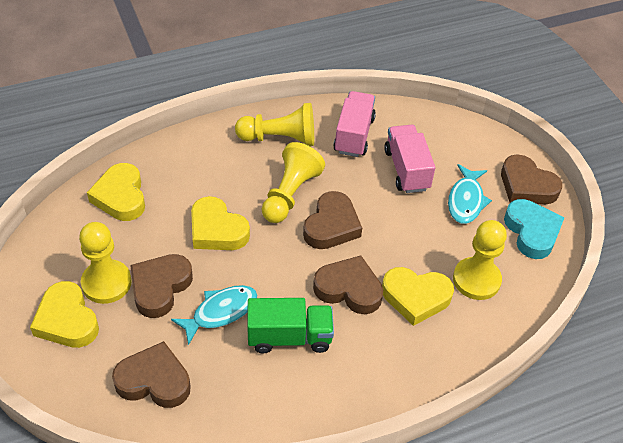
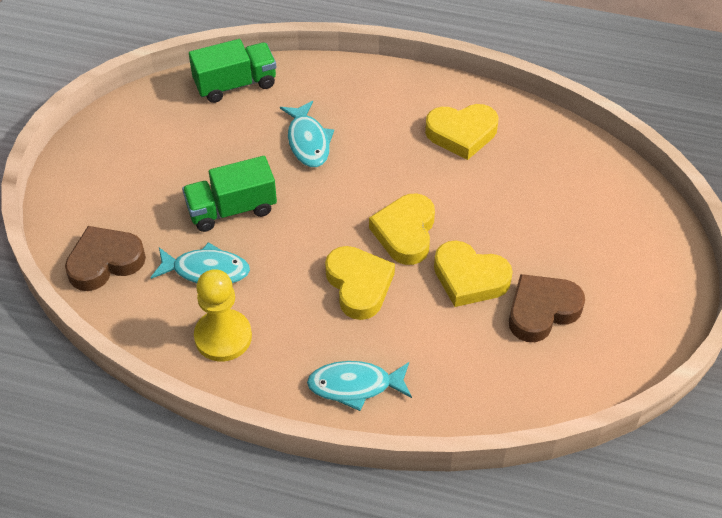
brown heart: [112,341,191,408] [130,254,193,318] [303,191,362,249] [313,255,383,314] [501,155,562,204] = 5 -> [65,226,146,291] [509,274,585,342] = 2
green truck: [247,298,334,354] = 1 -> [182,156,277,232] [189,39,276,103] = 2
pink truck: [333,91,376,157] [384,125,435,193] = 2 -> none = 0
turquoise fish: [171,285,257,345] [448,164,492,224] = 2 -> [150,242,250,283] [280,101,334,167] [307,361,412,411] = 3
turquoise heart: [504,199,565,259] = 1 -> none = 0
yellow pawn: [79,222,131,304] [235,103,314,146] [262,142,325,223] [453,220,507,300] = 4 -> [194,269,252,361] = 1

